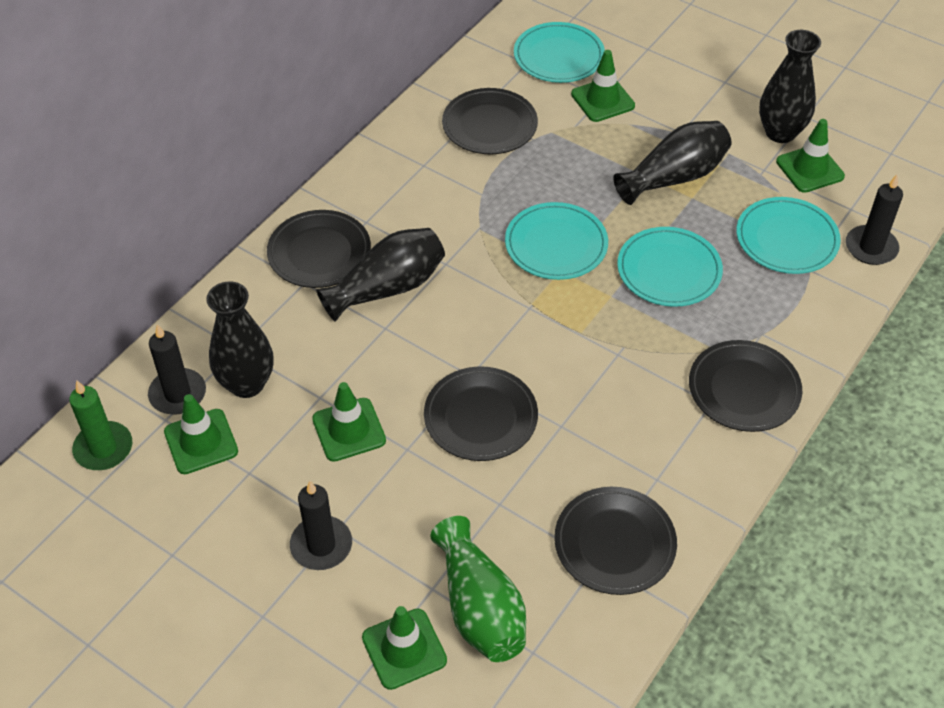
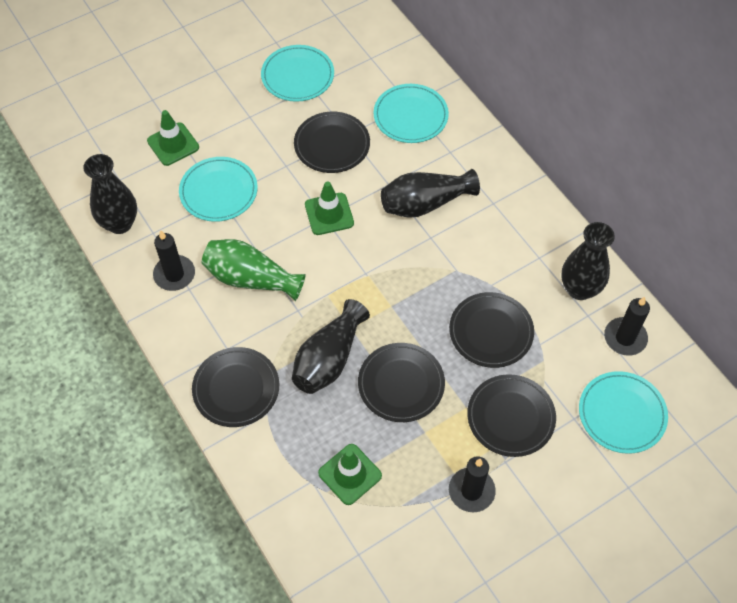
green candle: [69,381,132,470] = 1 -> none = 0
green traffic cone: [164,394,238,474] [312,382,386,462] [362,606,447,690] [571,50,635,122] [776,119,845,193] = 5 -> [147,110,199,166] [305,181,354,235] [318,444,382,505] = 3

